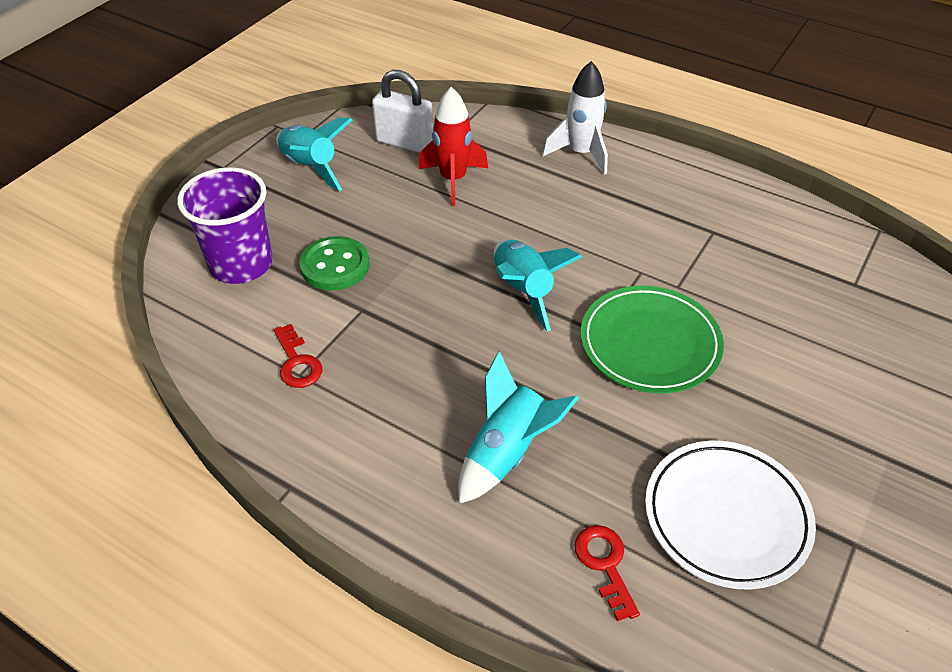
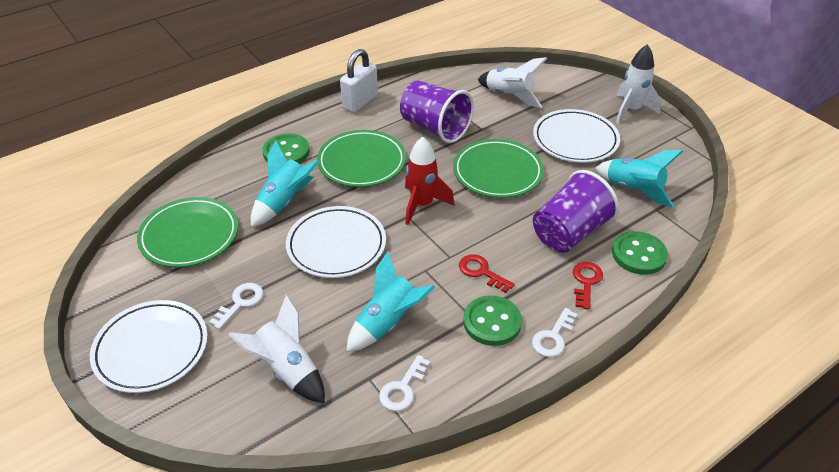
green button: [299,236,369,290] = 1 -> [262,133,310,164] [463,295,522,346] [612,231,668,275] = 3
green plate: [581,285,724,393] = 1 -> [137,197,238,267] [317,130,406,187] [453,139,544,198] = 3
purple cup: [177,167,273,284] = 1 -> [400,81,474,143] [533,170,619,253] = 2
white key: none = 0 -> [209,283,263,330] [379,355,430,411] [532,308,578,357] = 3
white plate: [645,441,816,590] = 1 -> [90,300,208,393] [286,206,386,278] [533,109,620,163] = 3
white rocket: [543,61,608,175] = 1 -> [228,295,325,403] [478,57,547,108] [616,45,661,123] = 3

